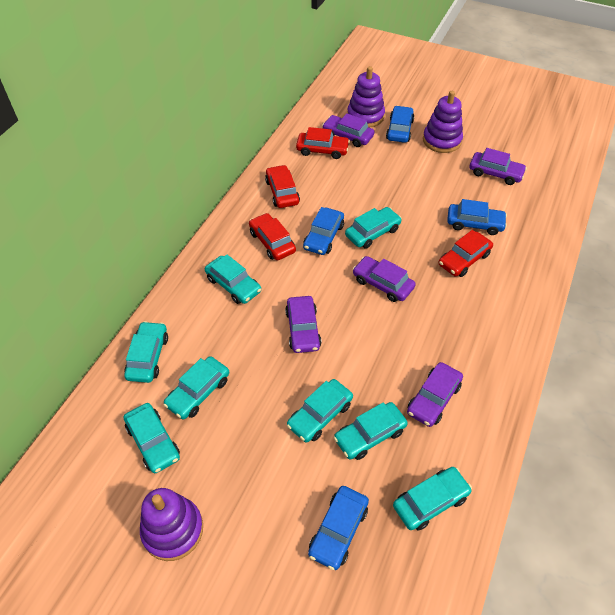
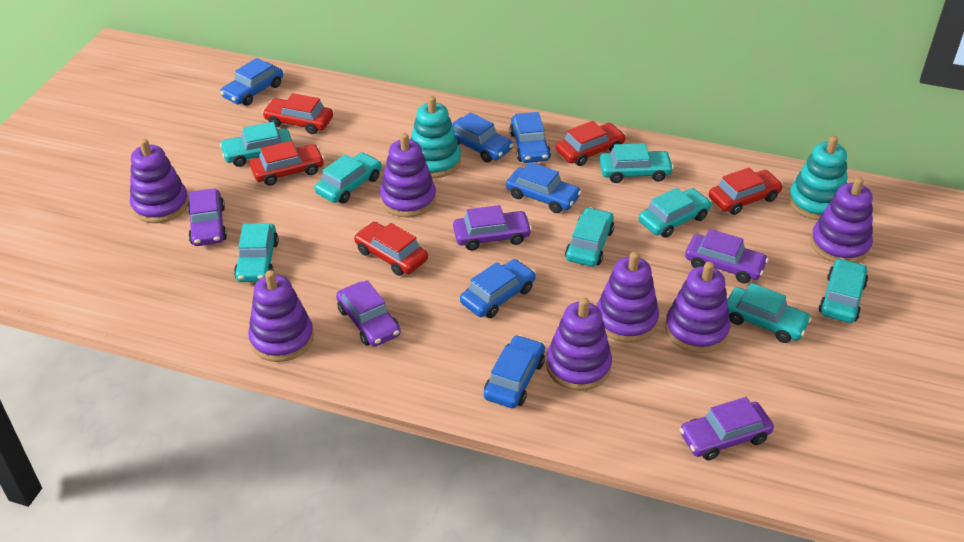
blue car: [303,207,344,255] [308,486,369,570] [386,106,414,143] [447,199,507,235] = 4 -> [220,58,283,106] [452,112,513,162] [460,259,536,318] [484,335,545,408] [506,162,581,213] [510,112,551,163] = 6
purple stacking toy: [140,488,203,561] [347,66,385,128] [423,91,463,153] = 3 -> [130,139,189,223] [248,270,314,362] [380,133,436,217] [546,298,612,391] [597,252,659,343] [665,262,730,353] [811,177,873,263] = 7
red car: [249,213,296,260] [265,165,300,208] [296,127,350,159] [439,230,493,277] = 4 -> [250,141,324,186] [262,93,333,134] [354,222,428,276] [556,121,626,166] [709,167,783,215] = 5
turquoise stacking toy: none = 0 -> [411,96,461,178] [788,136,847,220] = 2

